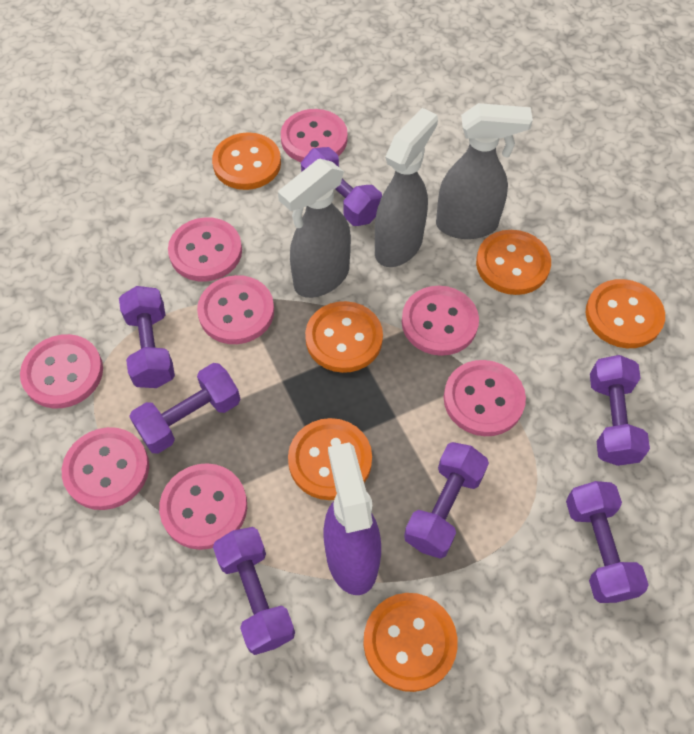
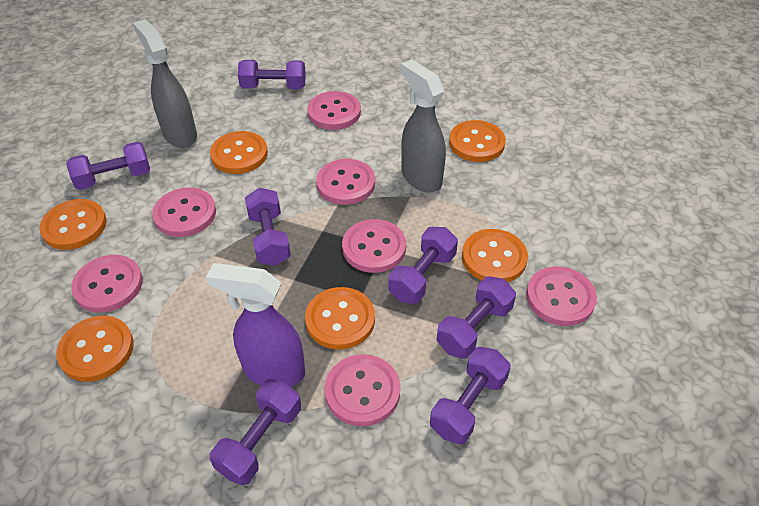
grey spray bottle: [278,159,351,298] [375,108,438,267] [436,103,533,239] = 3 -> [133,19,197,148] [401,59,446,192] = 2
pink button: [20,334,103,409] [62,427,149,510] [159,463,247,550] [168,217,242,282] [197,275,274,344] [281,109,348,162] [402,286,479,356] [444,360,526,436] = 8 -> [71,255,143,313] [152,187,216,237] [307,91,361,130] [316,159,375,205] [325,354,400,426] [342,219,406,273] [526,266,597,326] = 7

